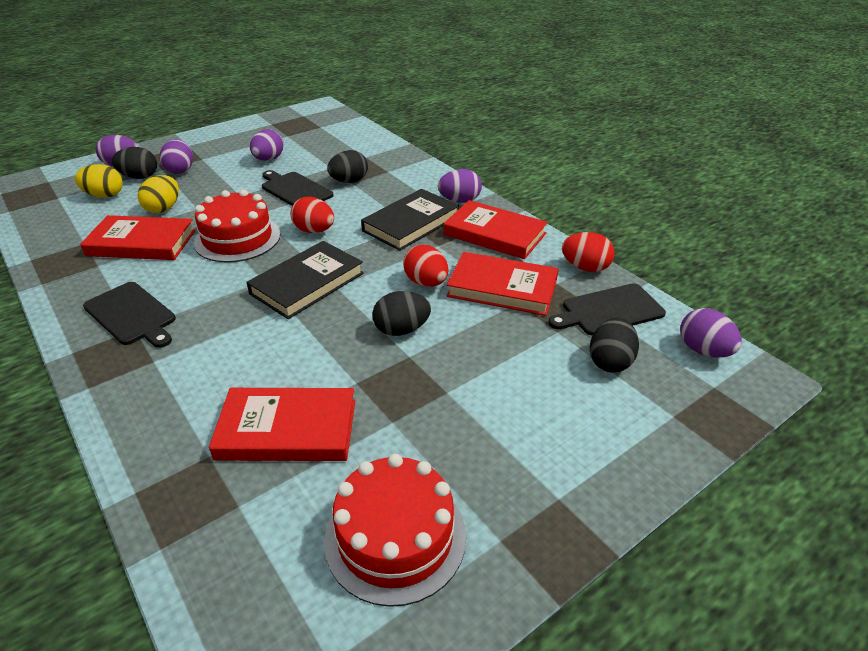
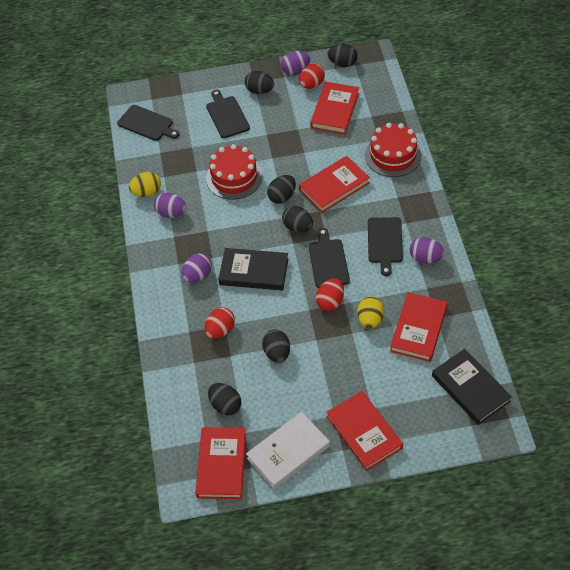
black cutting board: [83,282,176,348] [262,170,334,206] [548,283,666,335] = 3 -> [117,105,179,141] [206,90,250,138] [309,228,350,288] [368,217,403,276] = 4
black egg: [112,147,157,179] [327,150,368,183] [372,291,431,336] [590,318,639,372] = 4 -> [208,383,241,416] [245,71,274,94] [262,330,290,363] [267,175,296,204] [282,206,313,233] [328,44,358,67] = 6
purple egg: [96,135,138,166] [160,139,193,174] [250,129,284,161] [438,169,482,203] [680,308,742,358] = 5 -> [154,193,186,218] [182,253,212,283] [281,51,310,75] [410,237,444,264] = 4
red book: [80,215,196,260] [209,388,355,461] [444,200,548,259] [447,252,558,316] = 4 -> [196,427,246,499] [299,156,370,213] [310,82,359,134] [326,391,403,471] [390,292,447,362] = 5
white book: none = 0 -> [246,412,330,489] = 1

